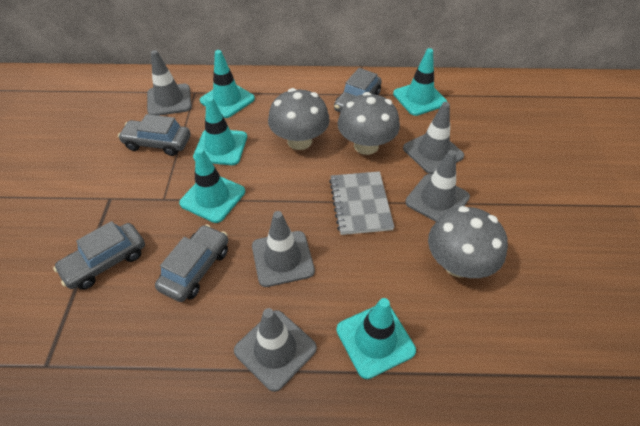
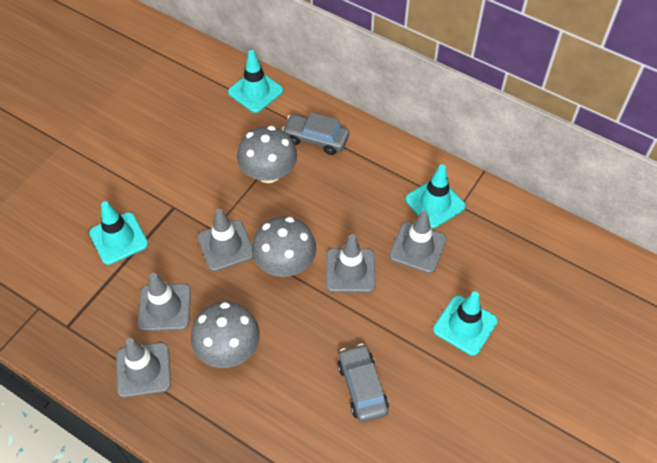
grey car: [53,221,145,290] [118,114,190,156] [155,224,228,302] [334,68,382,112] = 4 -> [282,112,349,155] [337,344,389,422] = 2
grey notebook: [329,171,394,235] = 1 -> none = 0
turquoise traffic cone: [179,148,245,223] [193,97,247,165] [200,50,255,118] [336,298,416,379] [393,48,447,116] = 5 -> [89,201,148,265] [228,50,283,113] [405,164,466,228] [433,291,498,356] = 4

